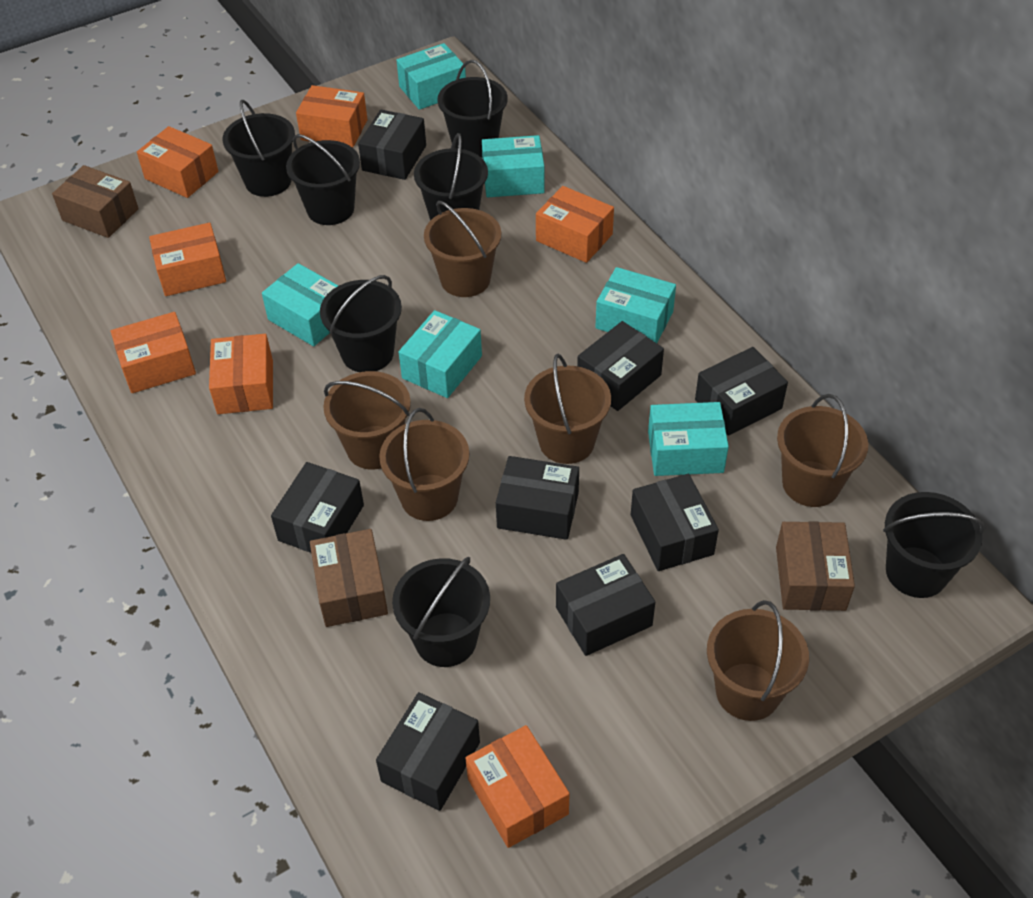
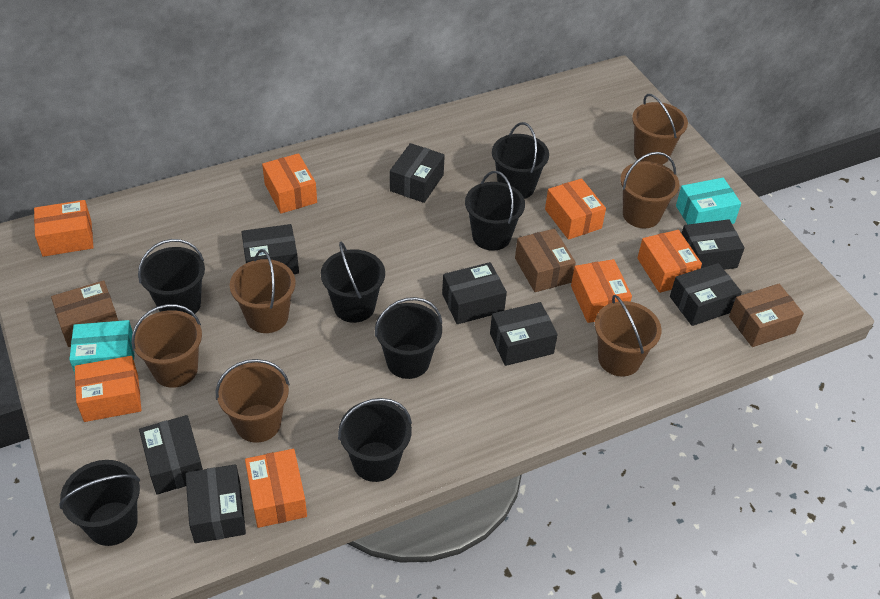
turquoise box: [262,263,338,346] [396,43,466,110] [399,310,482,398] [482,135,544,197] [595,267,676,343] [648,402,729,476] = 6 -> [69,320,134,374] [676,178,741,224] = 2

